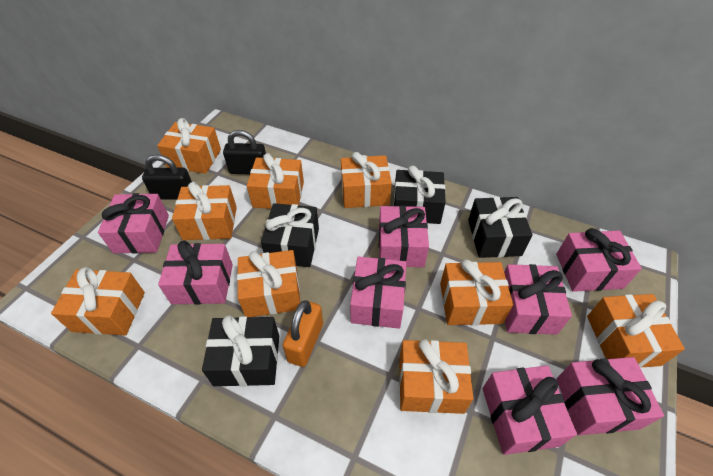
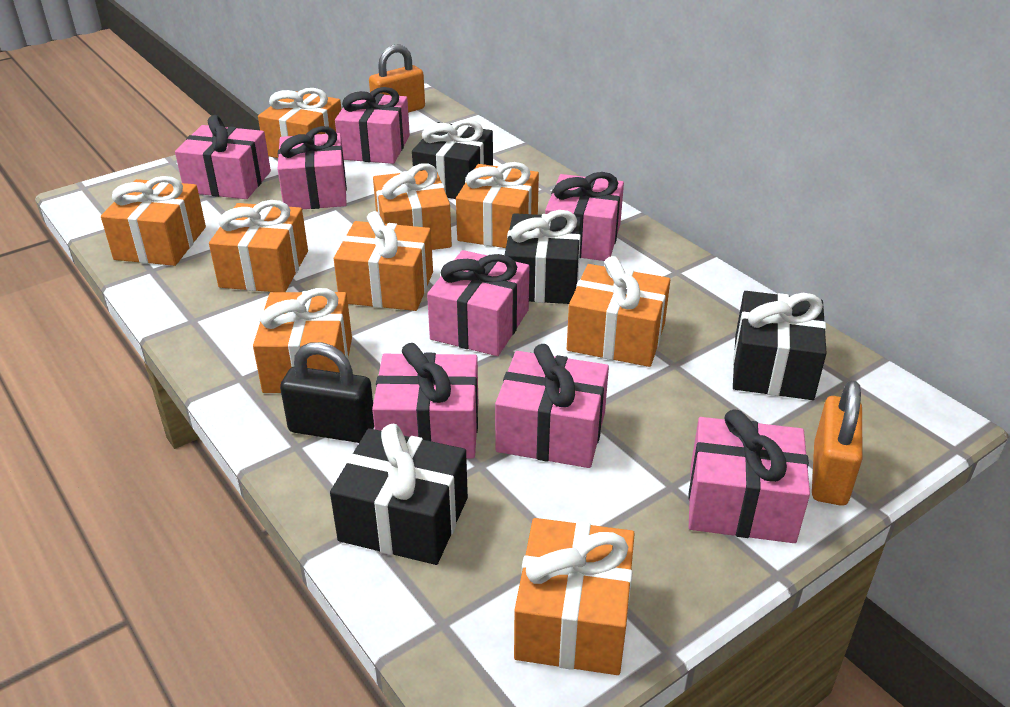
black padlock: [142,154,192,199] [223,130,266,174] = 2 -> [280,342,374,443] = 1
orange padlock: [282,300,323,367] = 1 -> [369,44,425,113] [812,380,862,506] = 2

